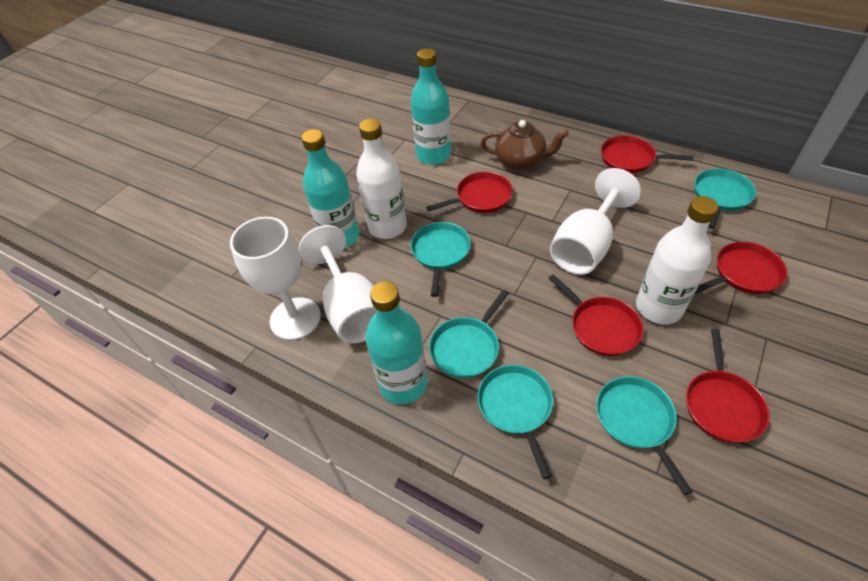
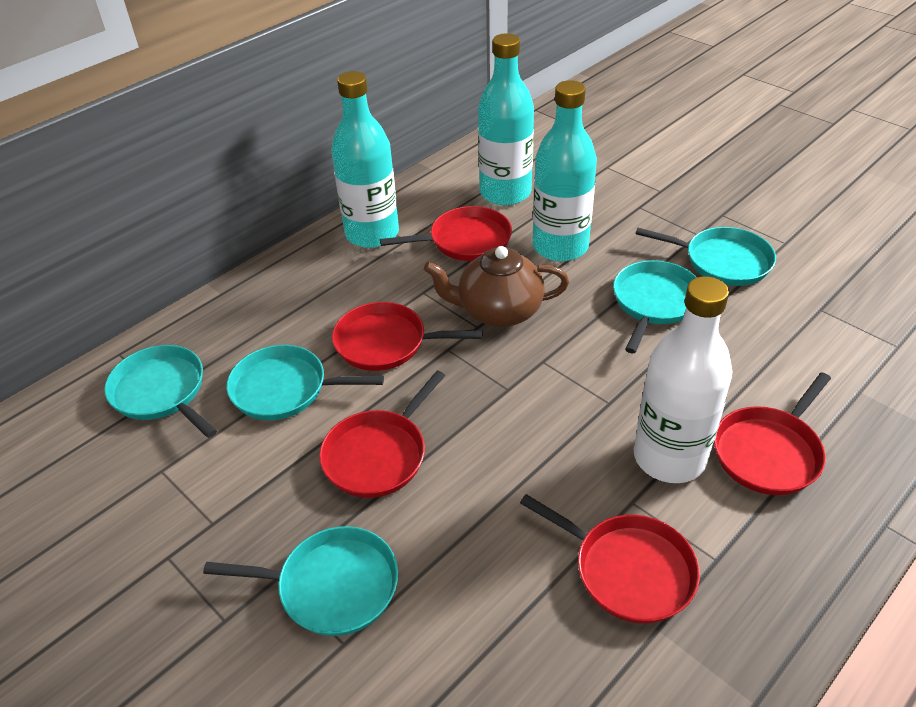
white bottle: [356,119,407,239] [636,196,719,325] = 2 -> [634,276,733,483] = 1
white goblet: [230,217,321,340] [299,225,376,343] [550,168,641,275] = 3 -> none = 0

